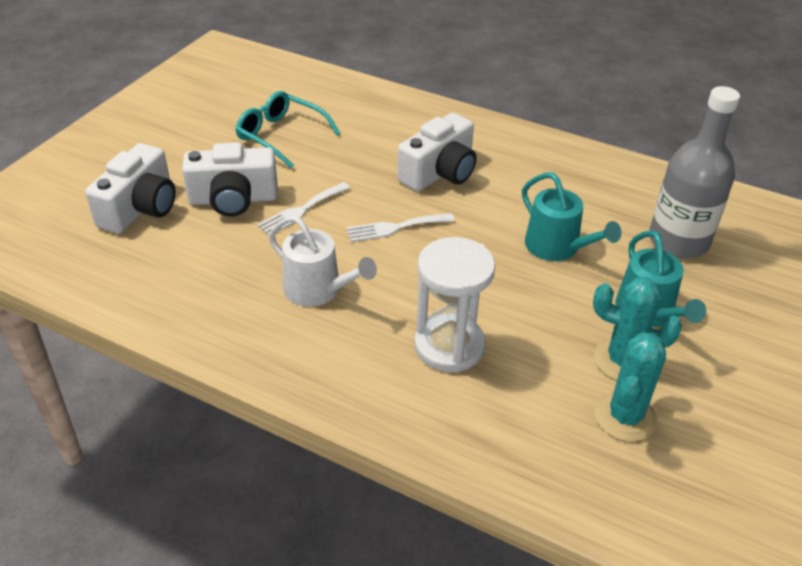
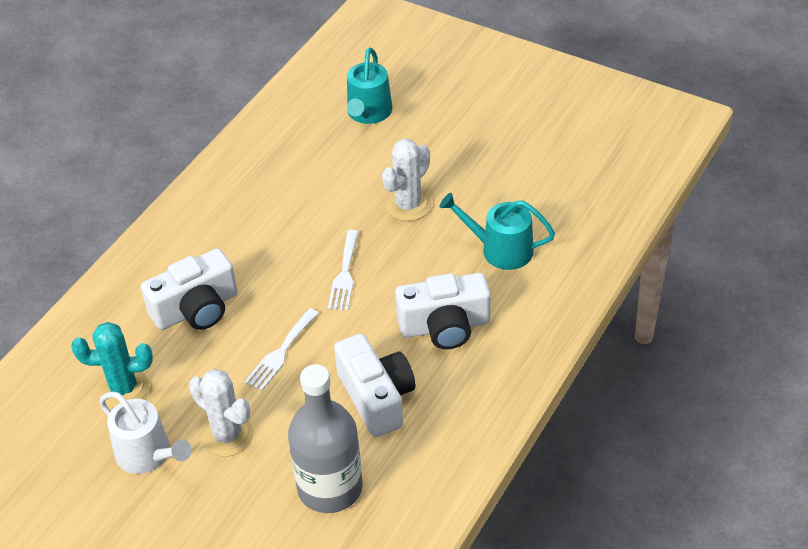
turquoise cactus: [593,277,682,380] [594,332,666,442] = 2 -> [71,322,153,408] = 1
turquoise glasses: [235,91,341,169] = 1 -> none = 0
white cactus: none = 0 -> [189,369,254,457] [382,139,431,221] = 2
white hourglass: [414,237,495,372] = 1 -> none = 0

